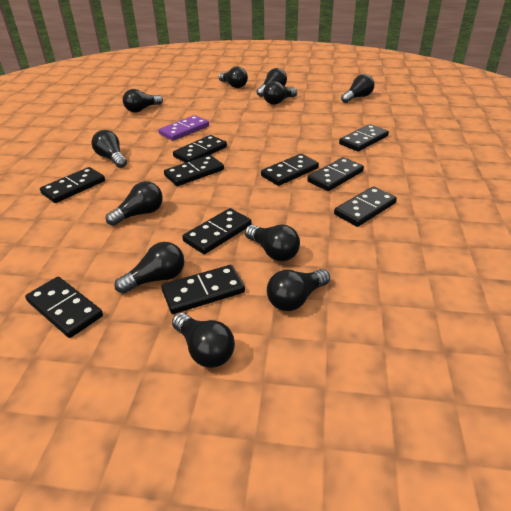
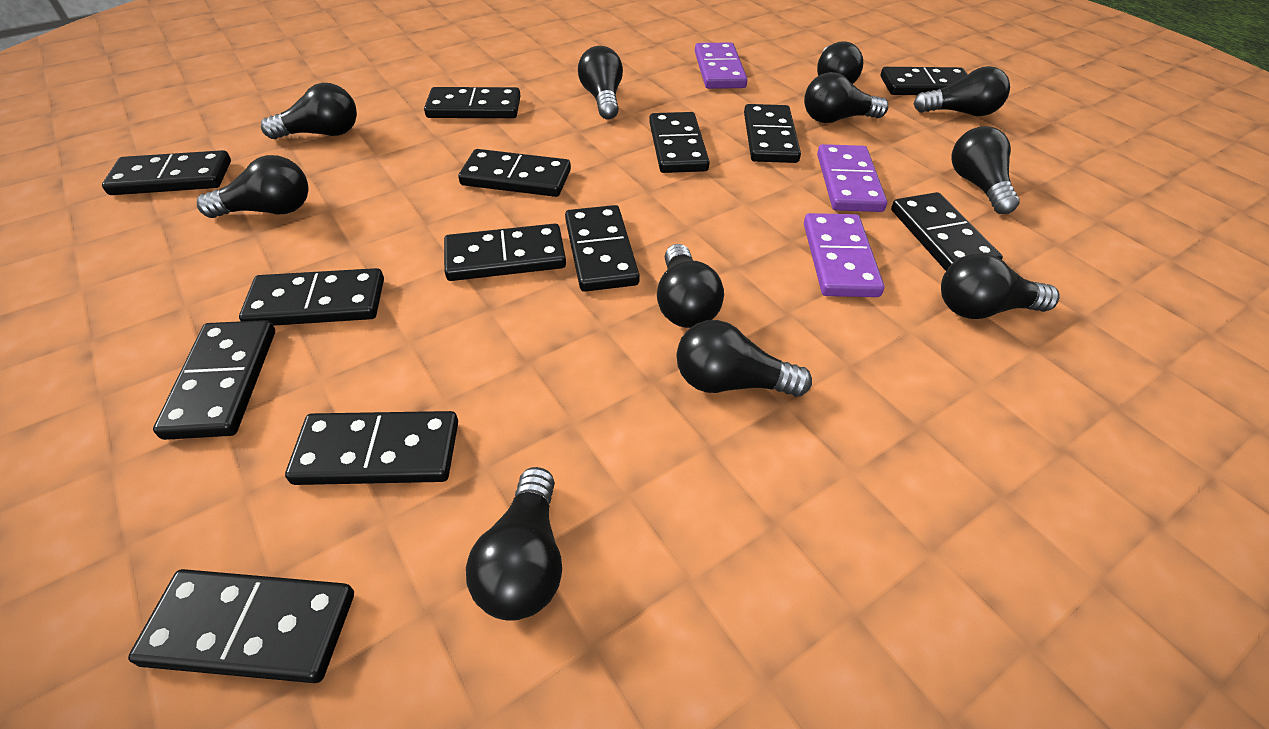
black domino: [25,277,103,338] [40,167,105,203] [161,265,245,314] [164,155,224,186] [173,135,227,163] [182,208,252,254] [261,154,319,186] [308,157,364,191] [334,186,397,227] [339,124,389,151] = 10 -> [102,150,231,195] [128,569,354,683] [153,320,275,440] [239,268,384,326] [285,411,458,485] [424,87,520,118] [444,224,566,281] [458,149,571,197] [565,205,640,292] [649,112,710,173] [744,104,801,163] [881,67,968,95] [891,192,1003,271] = 13
purple domino: [159,115,209,141] = 1 -> [695,42,748,89] [804,213,884,297] [817,144,887,212] = 3

